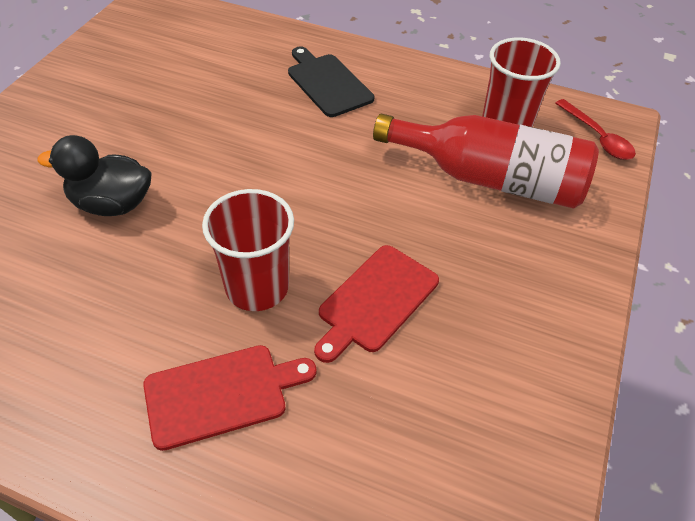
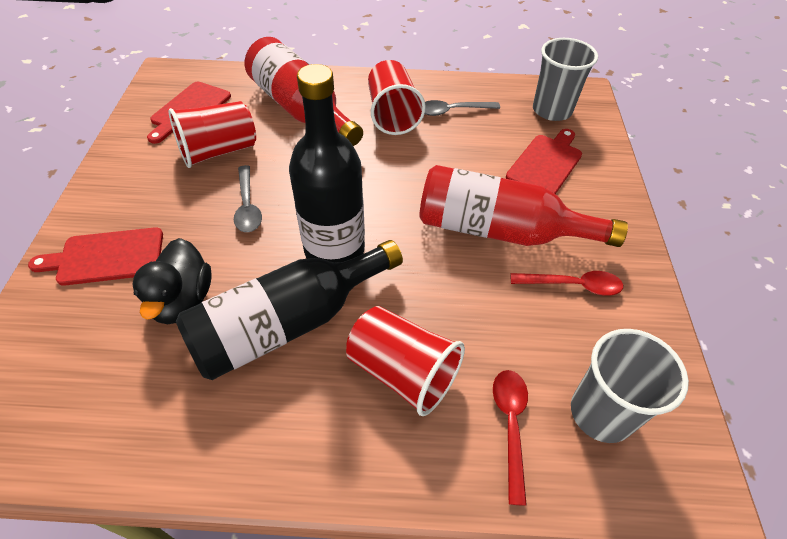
black bottle: none = 0 -> [176,240,403,380] [289,64,365,263] = 2
black cutting board: [288,47,374,117] = 1 -> none = 0
grey cup: none = 0 -> [533,38,598,121] [571,329,689,443] = 2
grey spoon: none = 0 -> [234,165,262,232] [425,100,500,116] = 2
red bottle: [373,113,599,209] = 1 -> [245,37,363,146] [419,165,628,247] = 2
red cup: [202,189,294,311] [482,37,561,127] = 2 -> [168,101,256,168] [346,306,465,416] [368,60,426,135] = 3
red cutting board: [143,345,317,451] [314,245,439,363] = 2 -> [28,227,163,286] [147,82,231,144] [506,129,582,194] = 3
red spoon: [555,99,636,160] = 1 -> [493,370,528,506] [511,271,623,296] = 2

